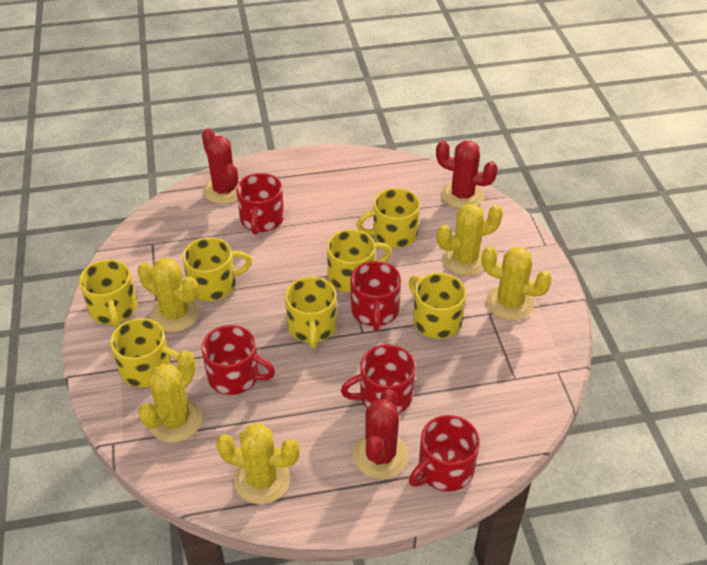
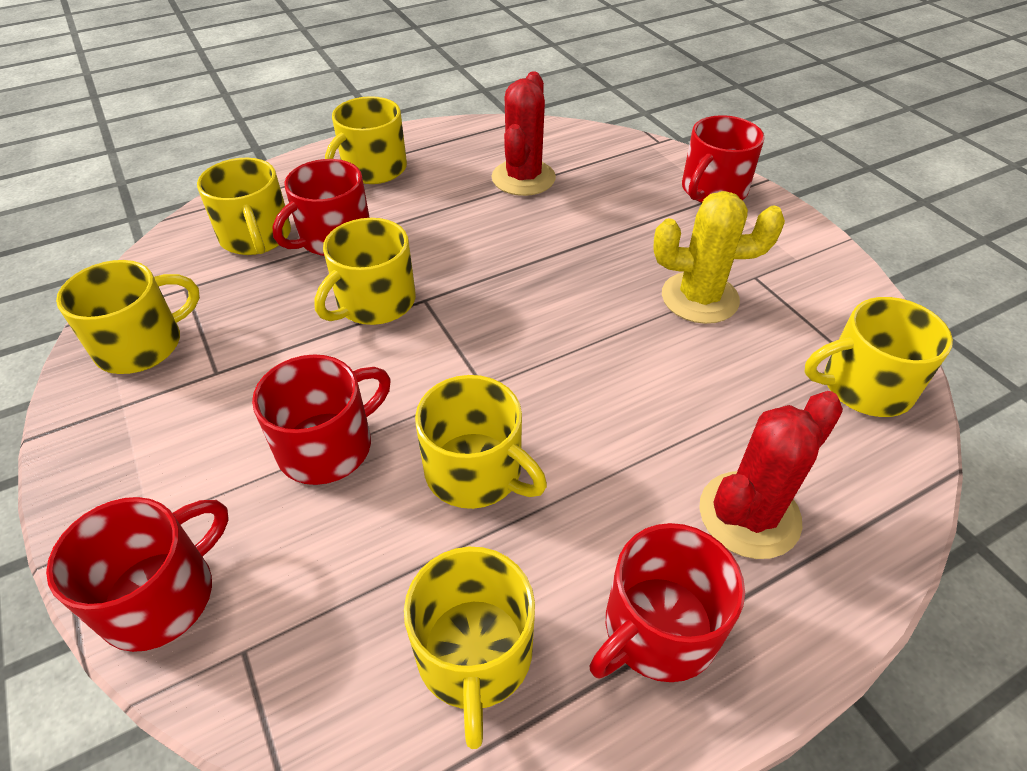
red cactus: [202,129,240,204] [353,389,408,479] [436,140,498,209] = 3 -> [491,71,556,196] [699,391,843,559] = 2
yellow cactus: [138,258,199,332] [138,350,202,443] [216,423,300,504] [437,204,503,276] [482,246,552,321] = 5 -> [653,191,785,324] = 1

